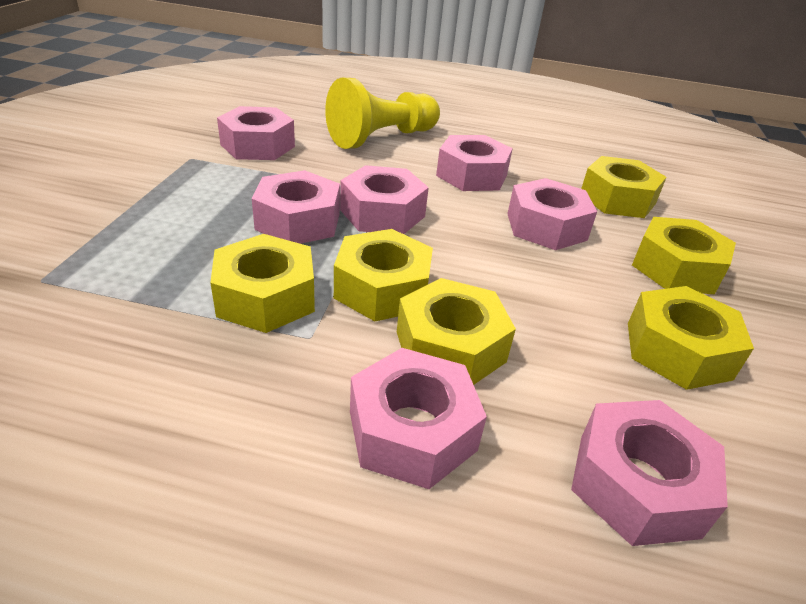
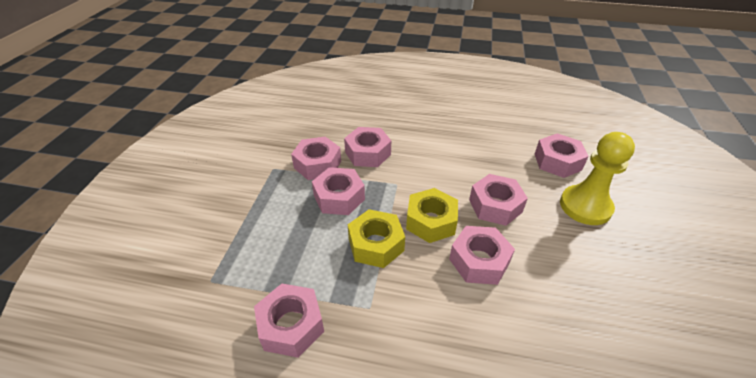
yellow nut: [210,234,315,333] [334,229,433,321] [397,278,516,385] [581,156,667,218] [628,286,754,390] [632,217,736,294] = 6 -> [348,209,405,268] [406,188,458,243] = 2

